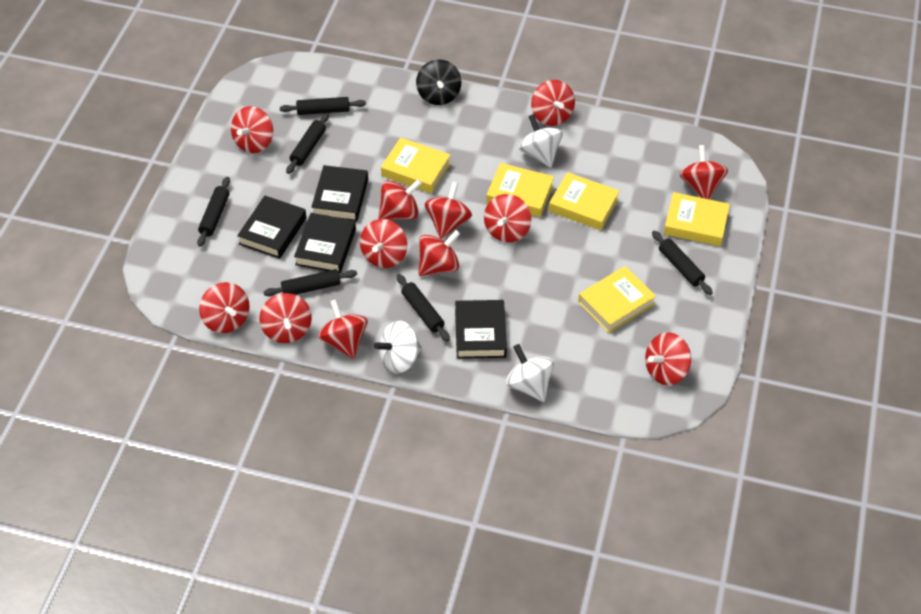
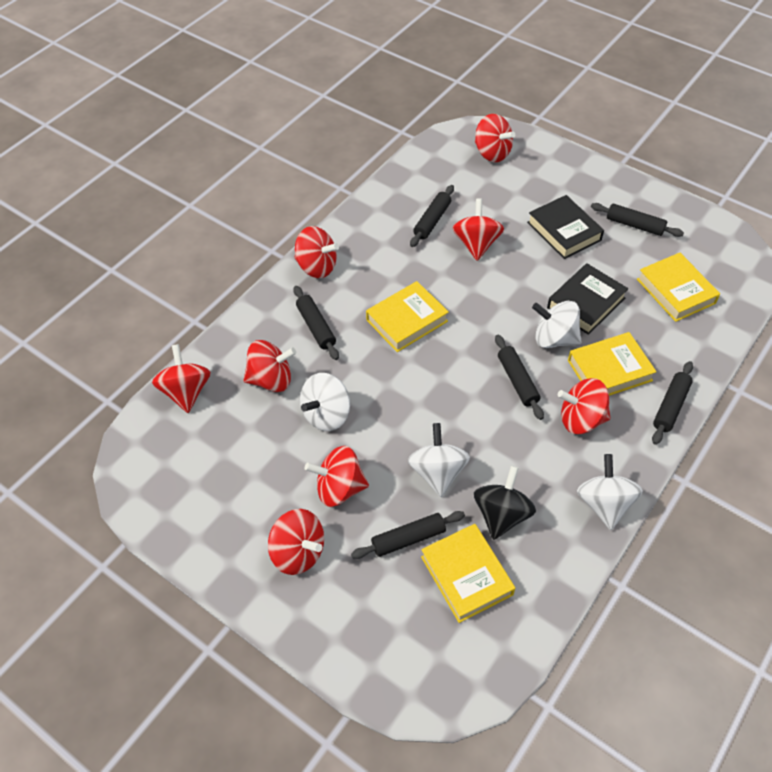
black book: [237,196,306,259] [294,213,356,273] [311,165,368,222] [455,300,507,359] = 4 -> [527,195,604,259] [547,263,628,335] = 2
red spinning top: [199,282,250,333] [231,106,273,153] [259,293,312,343] [318,299,368,359] [360,219,408,268] [379,179,422,220] [419,230,460,276] [425,182,472,239] [484,194,531,242] [531,80,575,126] [645,332,691,385] [680,145,728,199] = 12 -> [152,344,211,413] [244,340,296,392] [268,509,324,575] [294,226,339,278] [305,446,369,507] [453,198,504,261] [475,114,515,162] [558,378,611,434] = 8
white spinning top: [374,321,422,373] [506,344,554,402] [519,114,563,168] = 3 -> [300,373,350,431] [408,423,470,497] [532,301,582,348] [577,454,643,530] = 4
yellow book: [381,138,451,193] [486,163,554,217] [549,172,620,230] [578,266,656,333] [664,192,730,246] = 5 -> [366,281,449,352] [421,524,515,623] [568,332,657,396] [637,253,720,322] = 4

